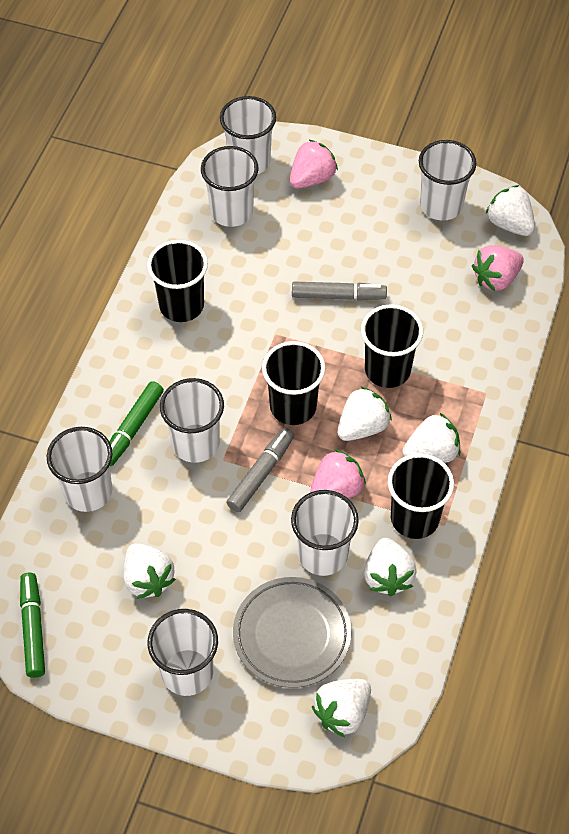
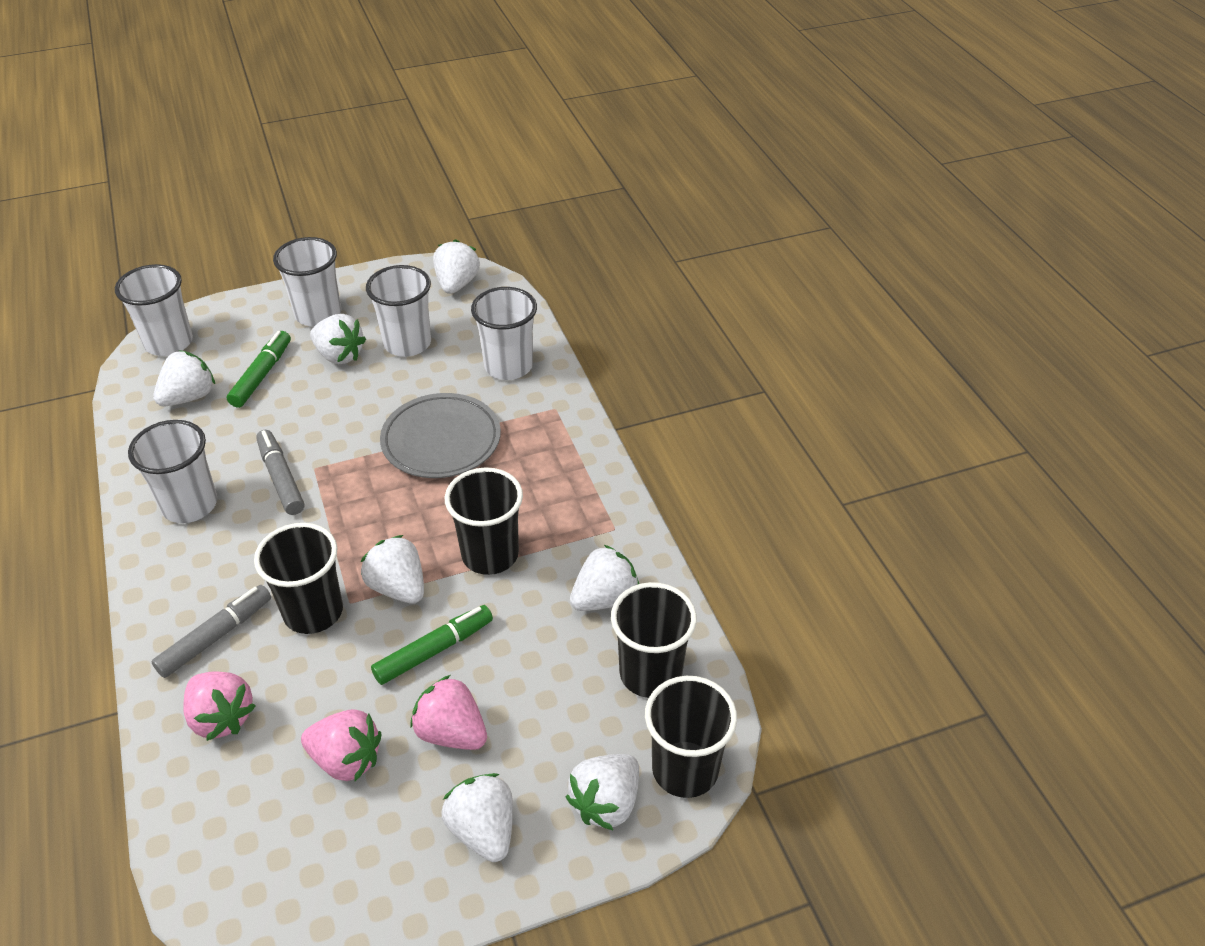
white cup: [47,427,112,512] [148,609,218,696] [160,378,224,463] [201,146,259,227] [220,96,276,175] [291,490,359,576] [419,140,477,221] = 7 -> [115,264,193,356] [128,420,217,523] [273,237,341,327] [366,265,431,357] [471,287,537,380] = 5
white strawberry: [123,543,176,599] [312,679,371,738] [337,386,392,441] [364,538,417,596] [402,413,460,463] [486,185,535,236] = 6 -> [153,350,215,406] [310,314,366,364] [361,535,424,604] [433,239,480,294] [441,773,513,862] [566,754,639,830] [570,545,639,611] = 7

